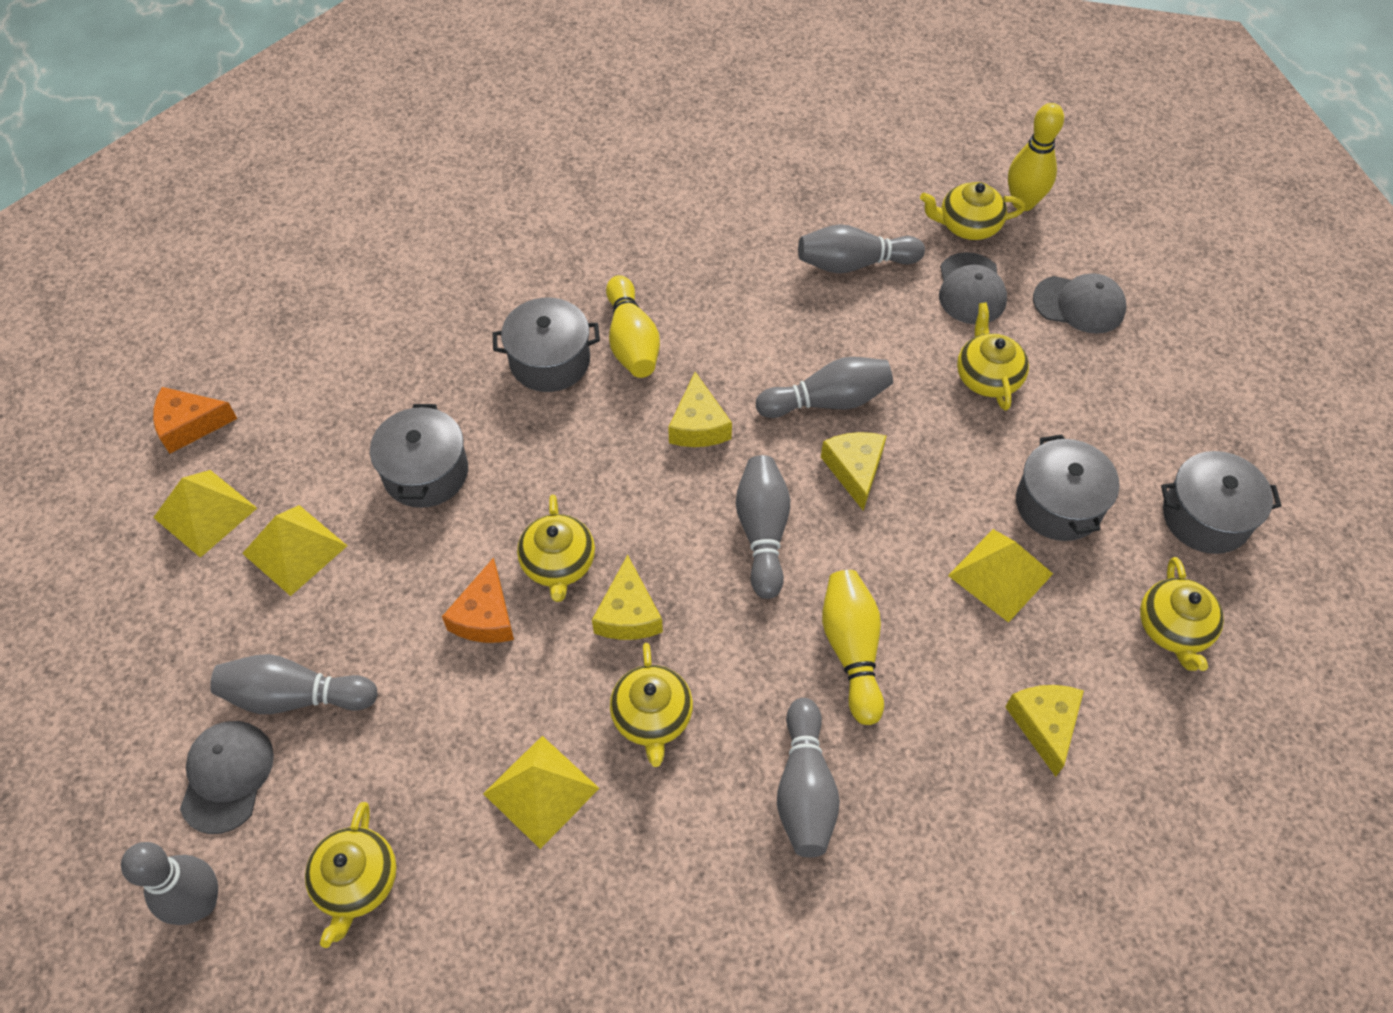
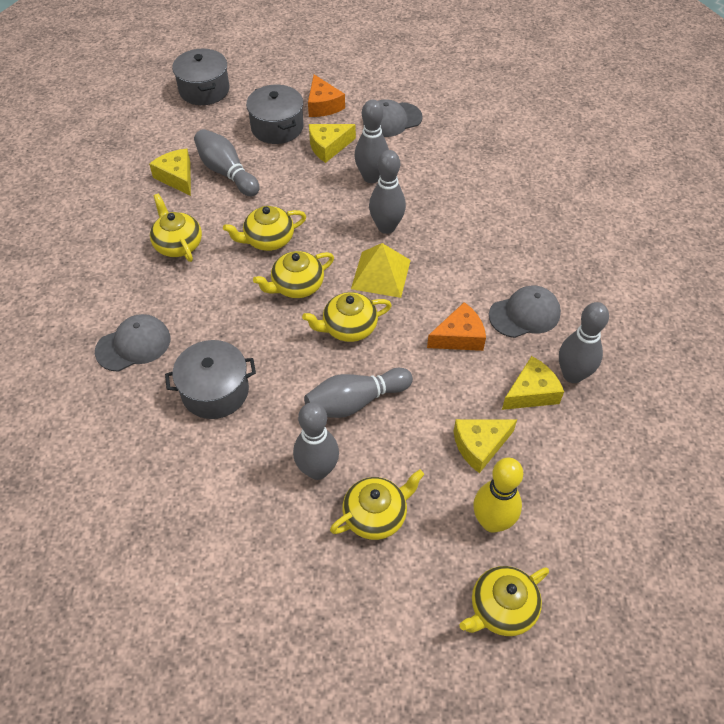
grey pot: [370,404,468,508] [493,298,600,392] [1016,434,1119,541] [1161,451,1281,554] = 4 -> [165,340,256,419] [172,49,229,105] [246,85,304,144] = 3
yellow bowling pin: [606,275,660,378] [822,570,884,725] [1008,103,1064,211] = 3 -> [473,458,523,533] = 1
yellow pyramid: [153,470,257,558] [242,505,347,596] [483,736,599,849] [948,529,1053,623] = 4 -> [351,243,411,298] = 1

